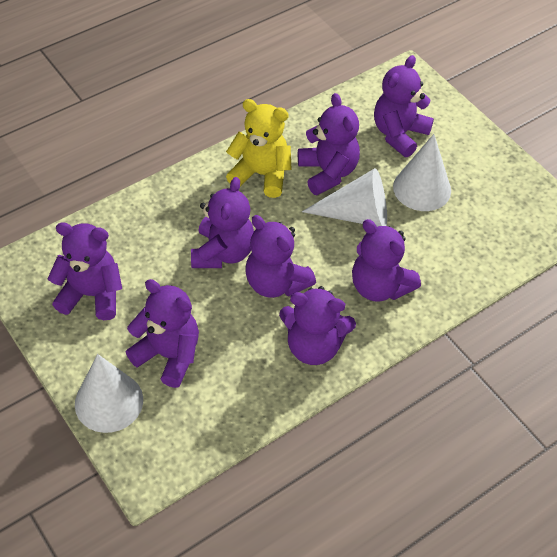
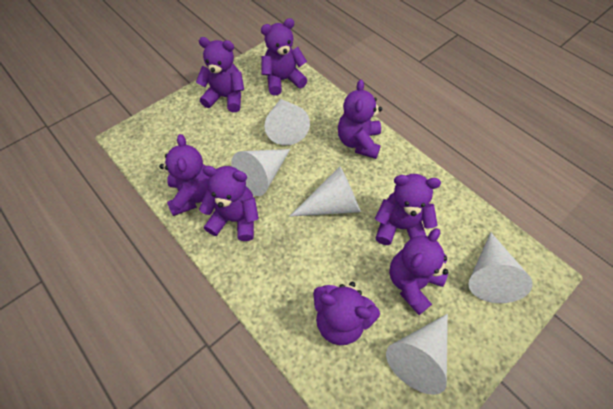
white cone: [75,354,143,433] [302,168,387,227] [393,134,451,211] = 3 -> [231,149,290,196] [265,99,310,145] [289,166,361,217] [386,314,448,395] [468,232,533,303] = 5
yellow teddy bear: [226,99,292,198] = 1 -> none = 0

